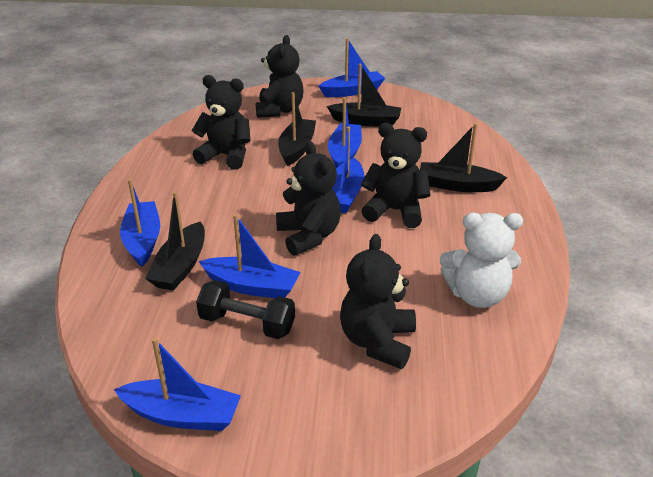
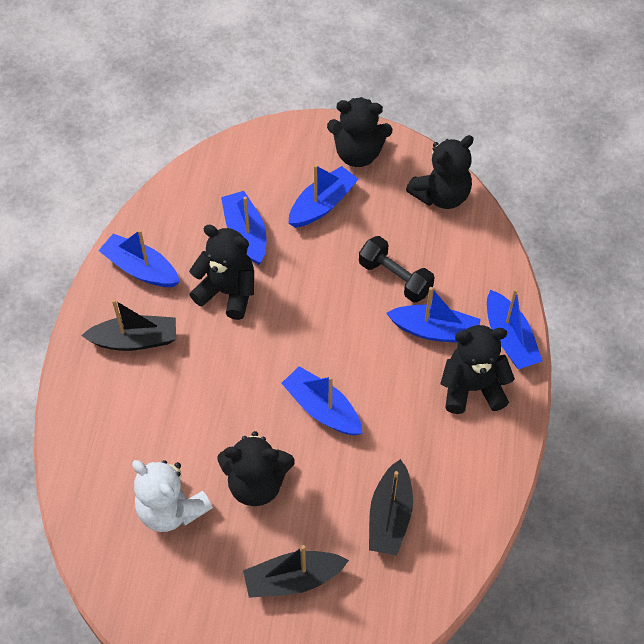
black boat: [145,192,205,291] [278,92,316,166] [327,64,401,127] [420,123,507,192] = 4 -> [81,299,176,351] [243,545,349,598] [369,459,413,556] = 3

